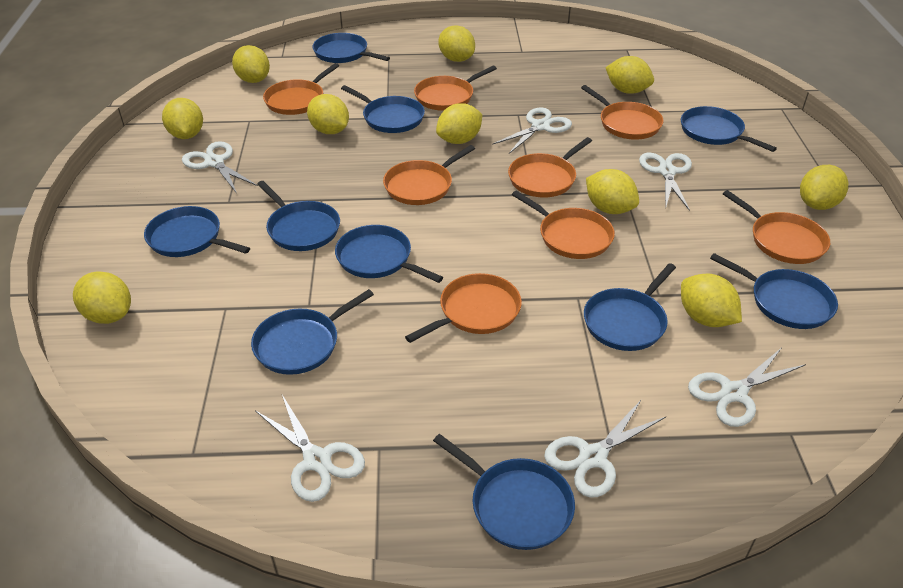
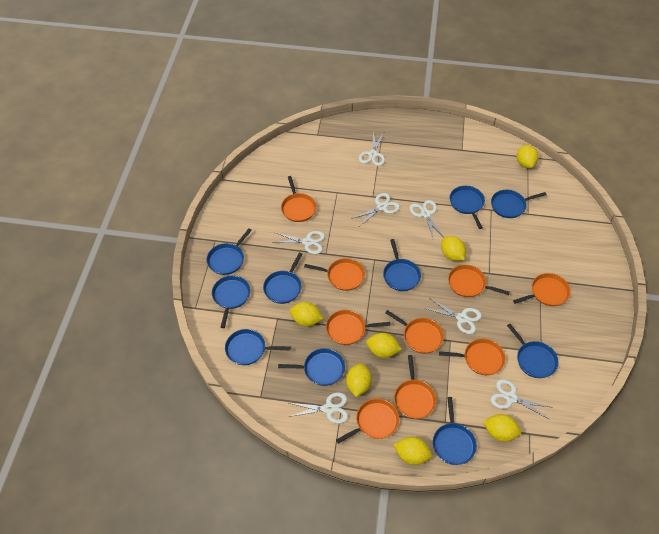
orange pan: [263,63,339,115] [383,145,475,205] [405,273,522,343] [414,65,497,111] [508,137,592,197] [512,191,615,259] [581,85,664,140] [723,190,830,264] = 8 -> [281,176,316,222] [304,258,365,291] [326,310,391,345] [336,398,399,444] [385,310,444,354] [394,355,436,419] [439,339,506,375] [448,265,510,297] [513,273,571,306] = 9
white scissors: [182,141,258,194] [255,395,365,502] [492,107,572,154] [544,399,667,498] [639,153,692,211] [688,348,806,427] = 6 -> [272,231,325,254] [288,393,348,424] [351,193,400,226] [359,130,385,166] [410,200,444,241] [424,298,482,334] [491,379,553,420] = 7
yellow lemon: [73,271,131,324] [162,98,203,139] [232,45,270,83] [307,94,349,134] [436,103,482,144] [438,26,475,62] [586,169,639,214] [605,56,654,94] [681,273,742,327] [800,165,848,210] = 10 -> [290,302,323,326] [346,363,372,397] [366,333,402,358] [394,437,432,465] [441,236,466,261] [483,414,521,442] [517,145,538,168] = 7

